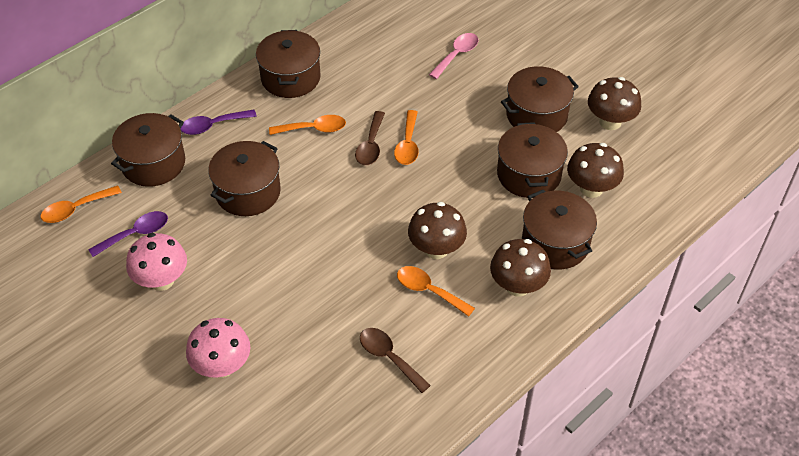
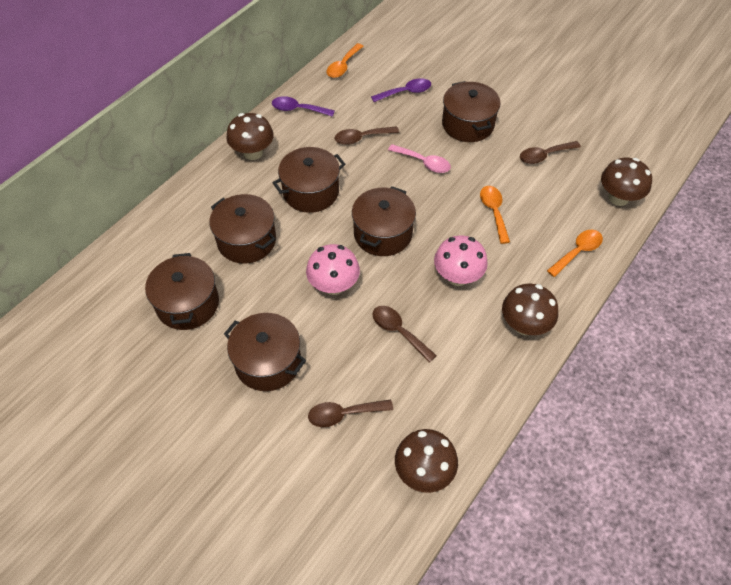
brown spoon: [355,111,385,165] [360,328,431,393] = 2 -> [308,399,393,427] [335,126,399,145] [372,306,437,363] [520,141,581,164] = 4
orange spoon: [41,186,122,223] [269,115,346,135] [394,110,419,165] [397,266,475,317] = 4 -> [326,43,364,78] [480,186,510,244] [547,230,603,277] = 3

